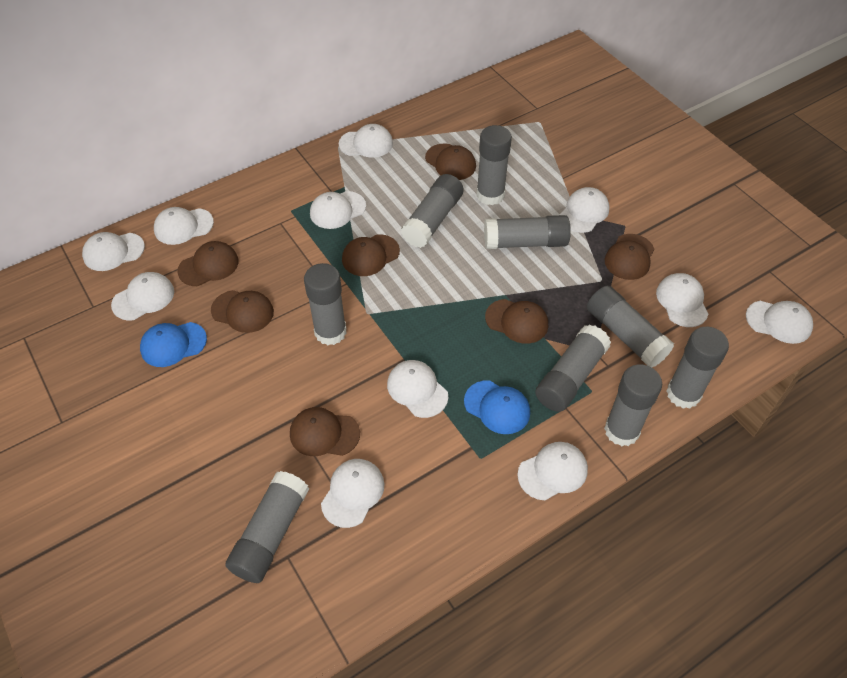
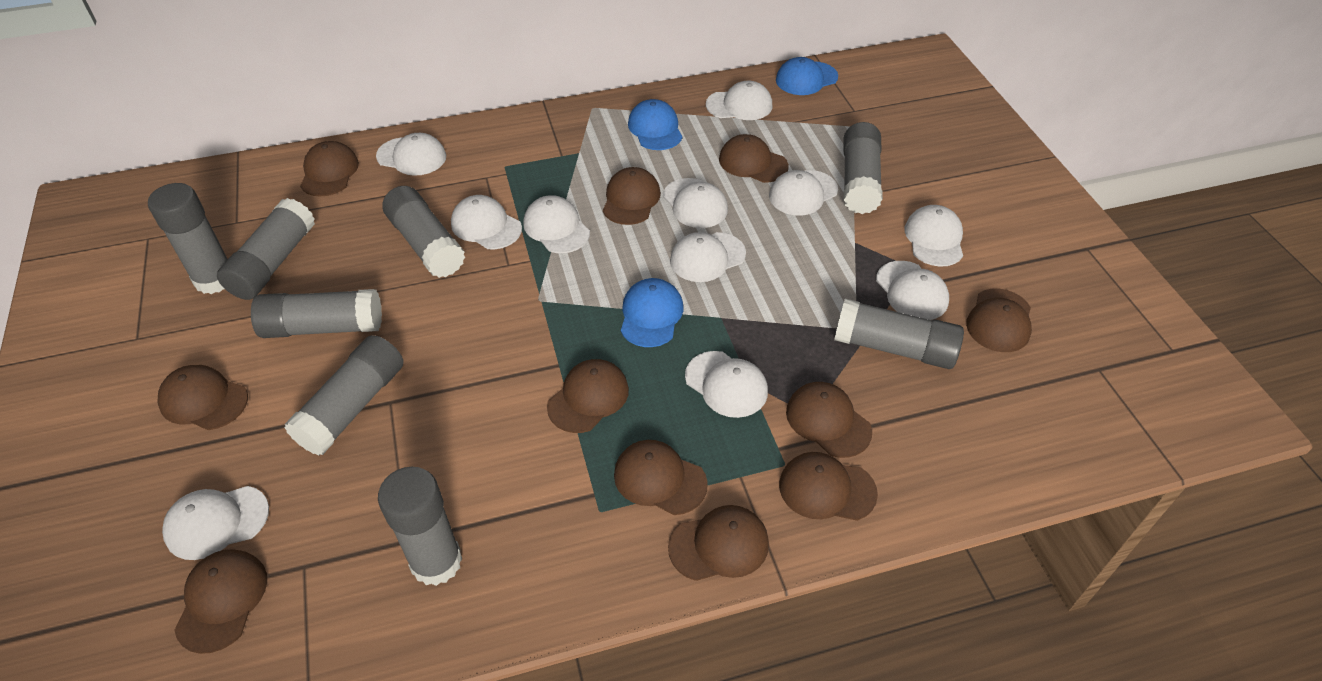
blue cap: [140,322,207,367] [464,380,530,434] = 2 -> [621,278,683,347] [628,99,683,150] [776,57,838,95] = 3
brown cap: [178,241,239,286] [211,290,274,333] [290,407,360,456] [342,234,400,276] [425,144,476,180] [485,299,548,344] [605,234,654,280] = 7 -> [157,365,248,430] [174,549,267,654] [300,141,359,196] [547,359,629,433] [603,167,661,225] [614,440,708,515] [668,505,769,581] [719,134,789,183] [779,452,878,521] [786,382,872,458] [966,288,1032,352] = 11
grey glue stick: [225,471,309,583] [304,263,347,345] [401,174,463,248] [476,125,512,205] [484,215,571,249] [535,324,611,412] [587,286,674,367] [604,364,662,446] [666,327,729,409] = 9 -> [148,183,228,294] [217,198,315,300] [251,289,382,338] [284,335,404,455] [378,467,462,586] [382,186,465,278] [834,299,964,369] [843,122,883,214] = 8

